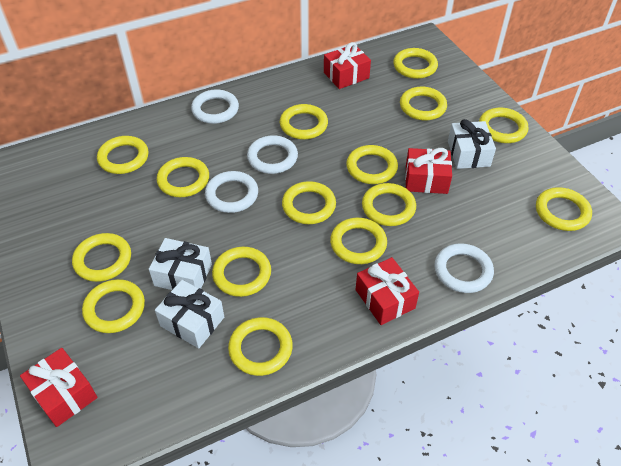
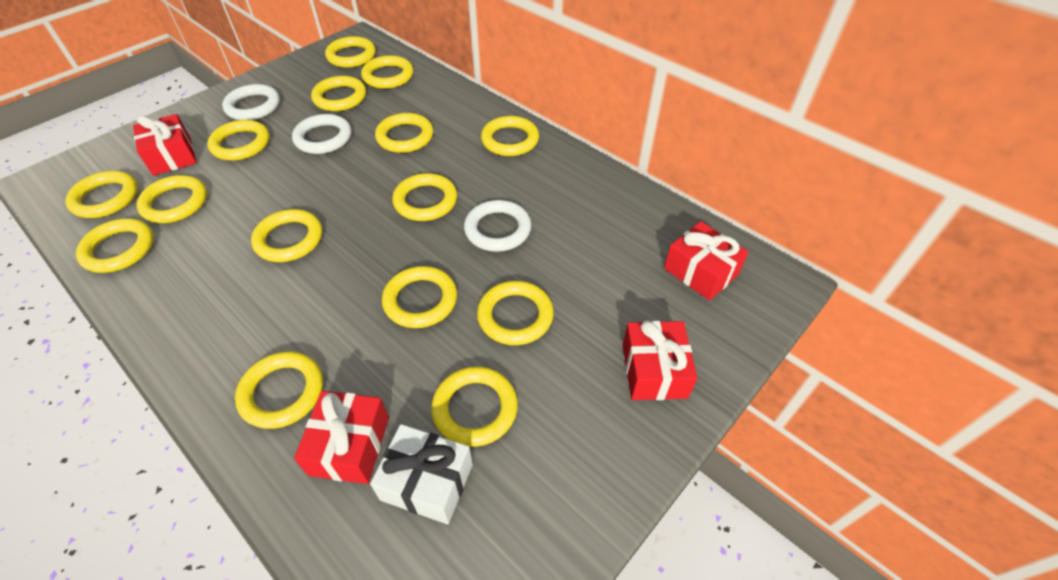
white gift: [149,238,212,290] [155,280,224,348] [448,119,496,169] = 3 -> [370,424,473,524] = 1
white ring: [191,89,239,124] [205,171,258,213] [247,135,298,174] [434,243,494,293] = 4 -> [222,84,280,120] [292,114,352,154] [464,200,531,252] = 3

